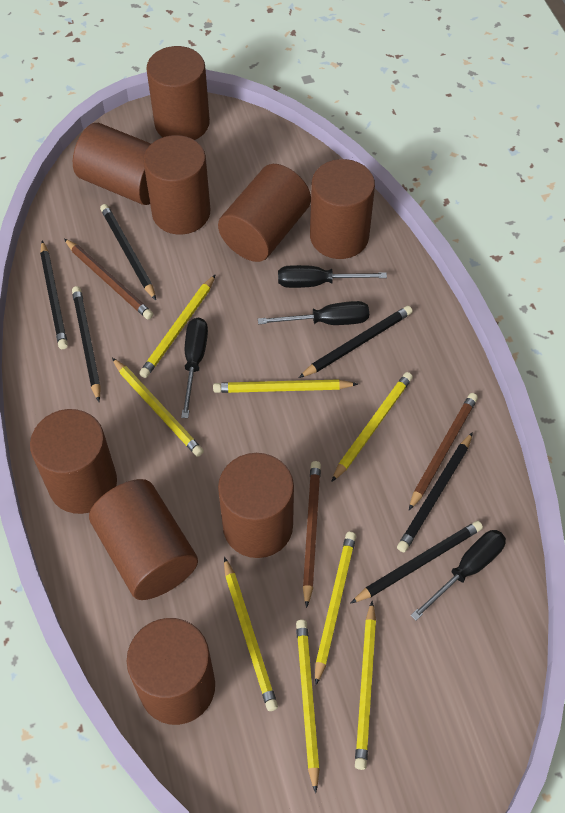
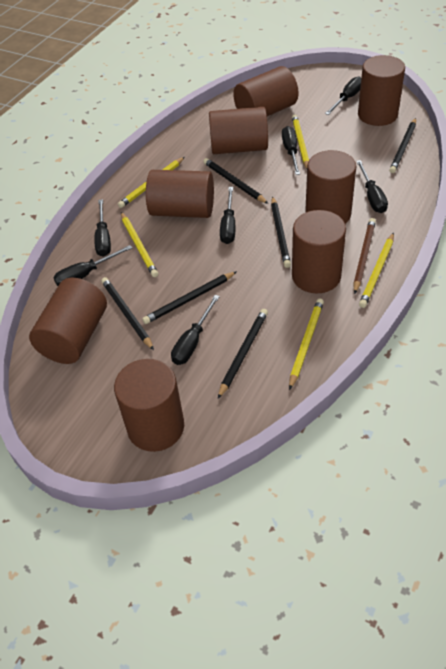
black screwdriver: [181,317,208,418] [258,301,369,325] [278,265,387,288] [410,530,506,621] = 4 -> [54,245,132,286] [94,199,111,257] [171,295,220,365] [220,187,235,244] [282,126,300,175] [325,76,361,115] [356,160,388,213] = 7
brown cylinder: [30,409,117,514] [73,123,151,205] [89,479,198,600] [127,618,215,725] [143,135,210,235] [147,46,210,140] [218,164,311,262] [218,453,294,558] [310,159,375,259] = 9 -> [29,278,107,364] [114,359,184,452] [146,170,214,218] [209,107,268,154] [233,66,299,116] [292,210,346,293] [305,150,356,224] [358,55,405,126] = 8
brown pencil: [64,238,153,320] [303,461,321,608] [409,393,478,510] = 3 -> [353,218,376,294] = 1
yellow pencil: [112,358,204,457] [139,274,216,378] [213,379,358,393] [224,557,278,711] [296,620,320,793] [315,532,356,685] [331,372,413,482] [355,601,376,770] = 8 -> [118,157,185,208] [121,212,158,277] [289,298,324,390] [292,115,309,169] [359,232,394,308] = 5

